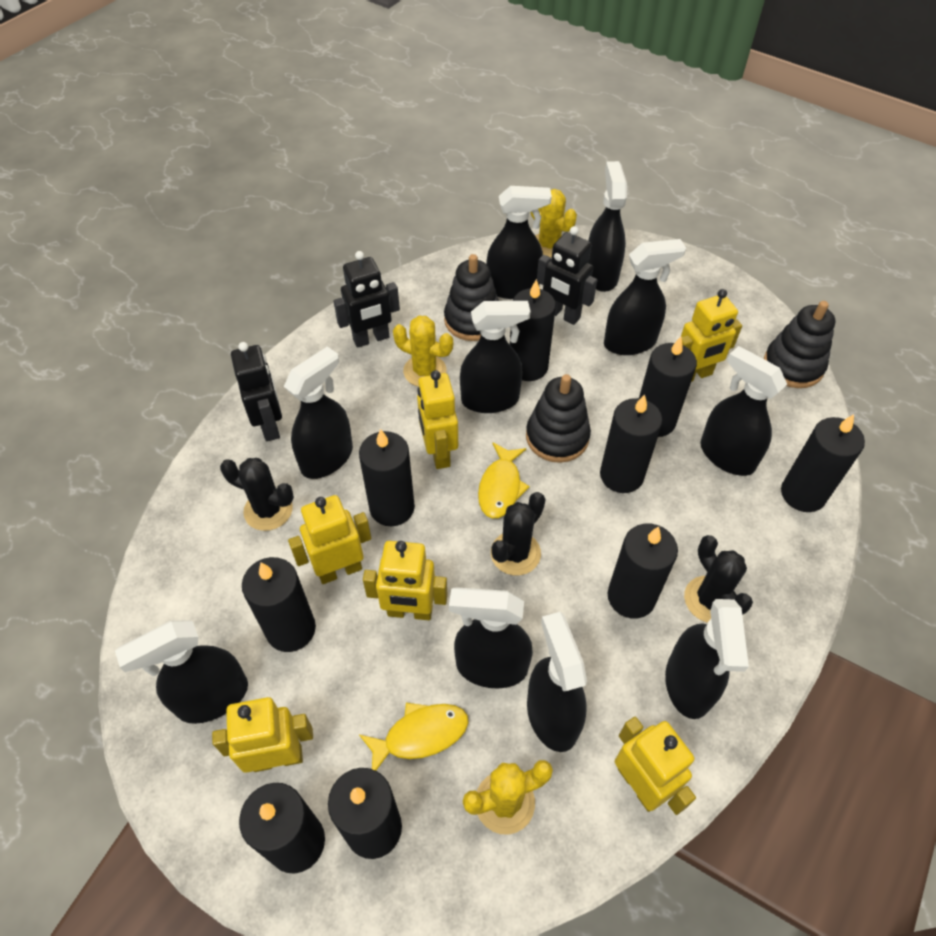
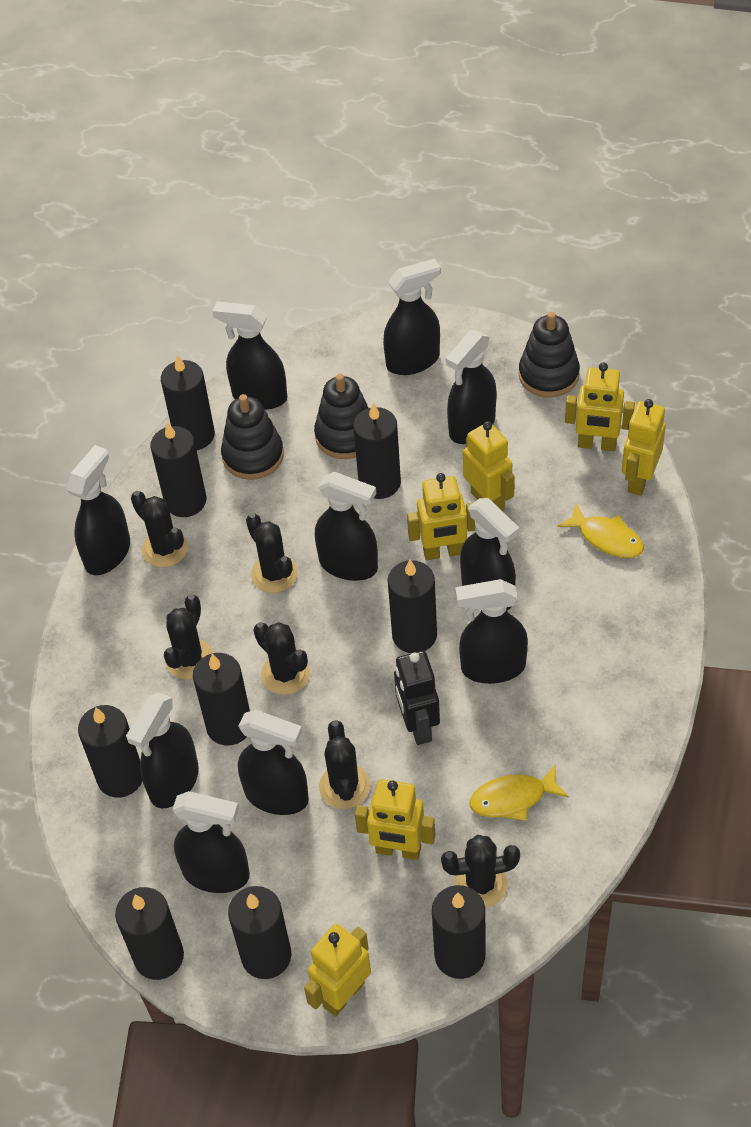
black cactus: [220,458,294,531] [491,492,546,575] [684,535,753,623] = 3 -> [131,491,188,567] [164,594,213,679] [246,513,298,593] [254,622,310,695] [319,720,370,809] [441,835,520,908] = 6
black robot: [231,342,282,441] [333,251,400,348] [537,226,597,325] = 3 -> [394,651,440,745] = 1
yellow cactus: [393,316,453,387] [463,760,553,835] [530,189,577,258] = 3 -> none = 0

